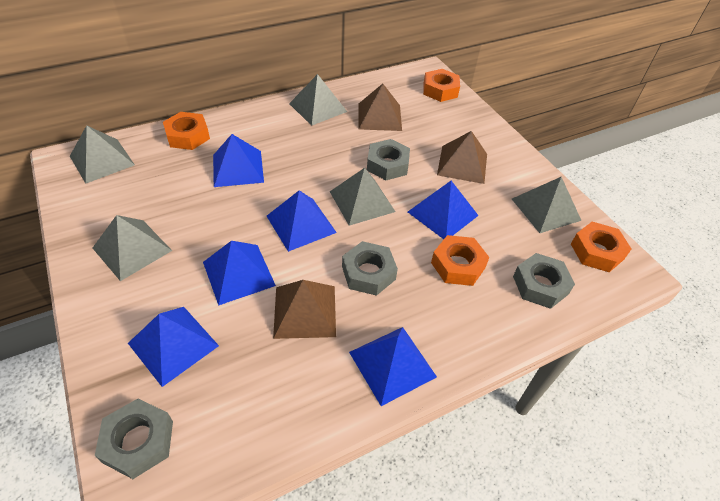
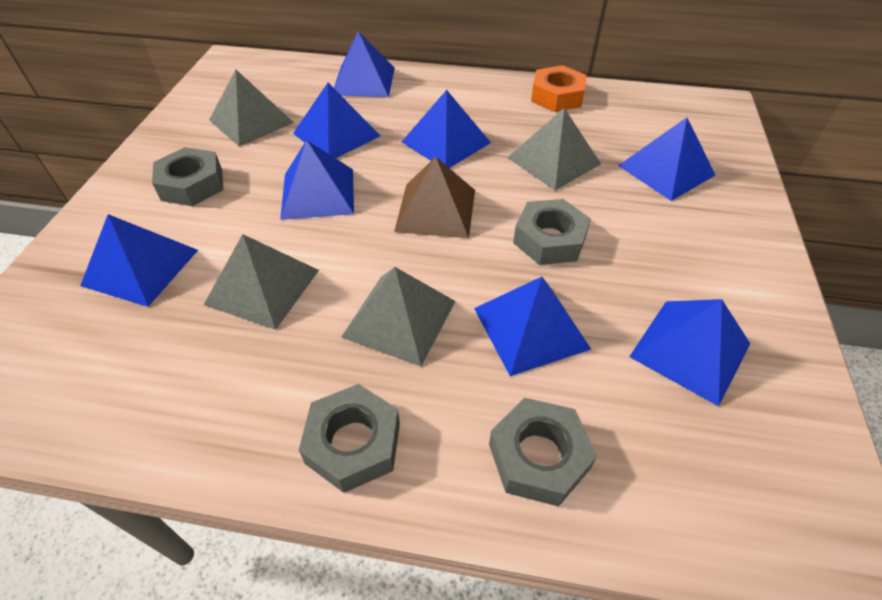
blue pyramid: [128,307,219,387] [203,241,276,306] [213,134,264,187] [267,190,337,252] [349,327,437,406] [408,181,479,239] = 6 -> [80,214,198,307] [280,140,354,220] [293,83,380,158] [334,31,395,97] [402,90,491,168] [474,277,591,376] [618,117,715,201] [629,299,750,406] = 8
brown pyramid: [273,280,336,339] [358,84,402,131] [437,131,487,184] = 3 -> [394,157,475,238] = 1
grey pyramid: [70,125,135,184] [93,215,172,281] [289,74,347,126] [330,168,396,226] [512,177,582,233] = 5 -> [204,234,319,330] [209,70,294,147] [341,267,456,366] [507,108,601,190] = 4
orange nut: [163,112,210,150] [423,69,460,102] [431,235,489,286] [571,222,632,272] = 4 -> [531,65,587,112] = 1

